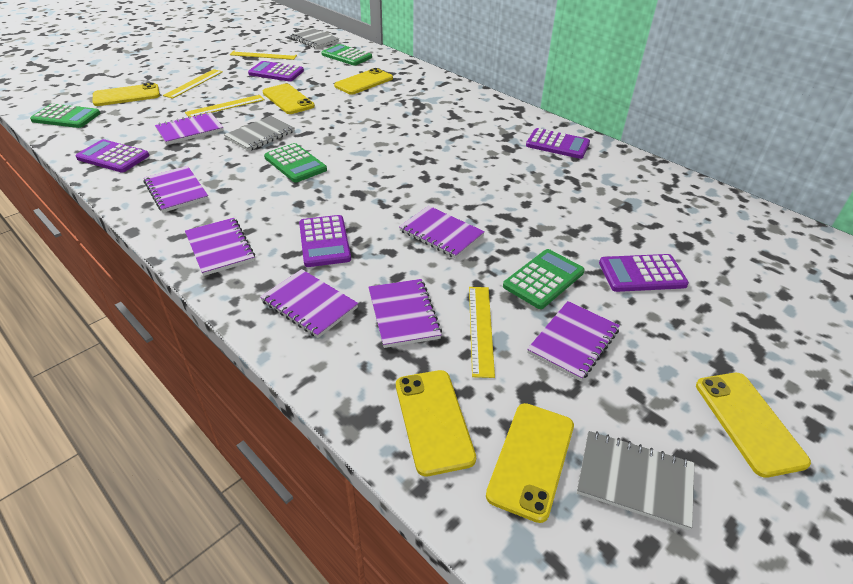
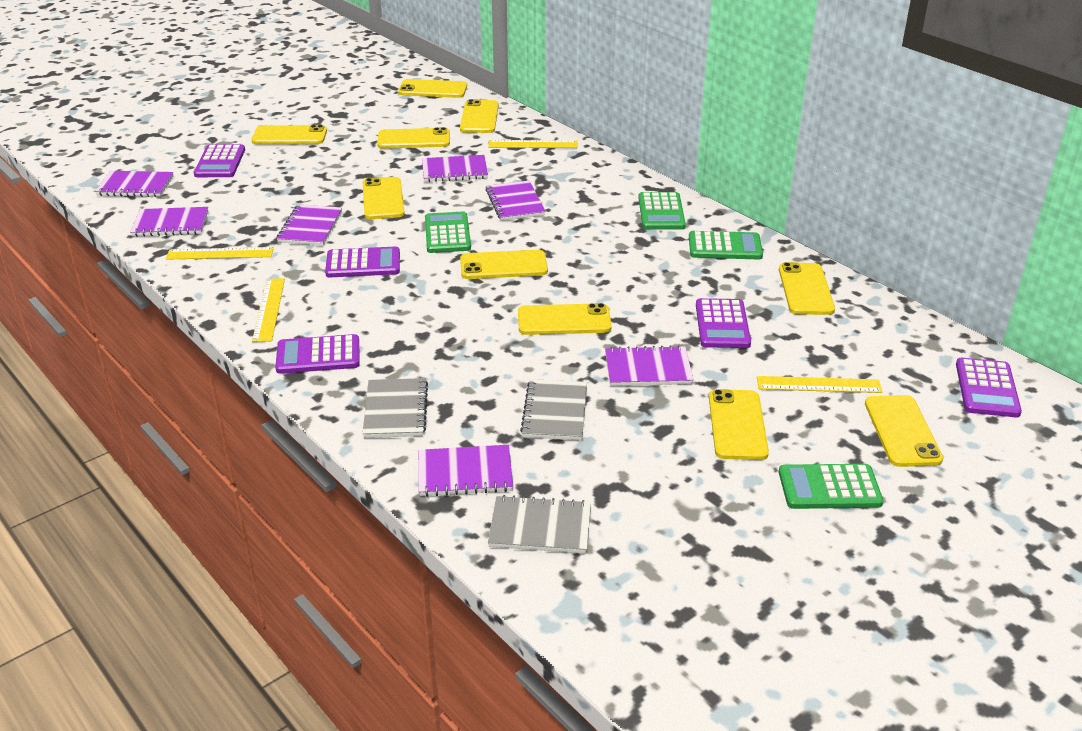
yellow phone: [93,83,160,106] [263,84,315,114] [334,68,393,95] [396,370,476,476] [486,403,574,523] [696,373,811,478] = 6 -> [251,125,327,144] [362,177,405,219] [377,127,450,148] [398,79,467,98] [460,99,499,133] [460,250,548,279] [518,303,612,335] [709,389,769,460] [779,262,835,315] [865,395,943,467] = 10

